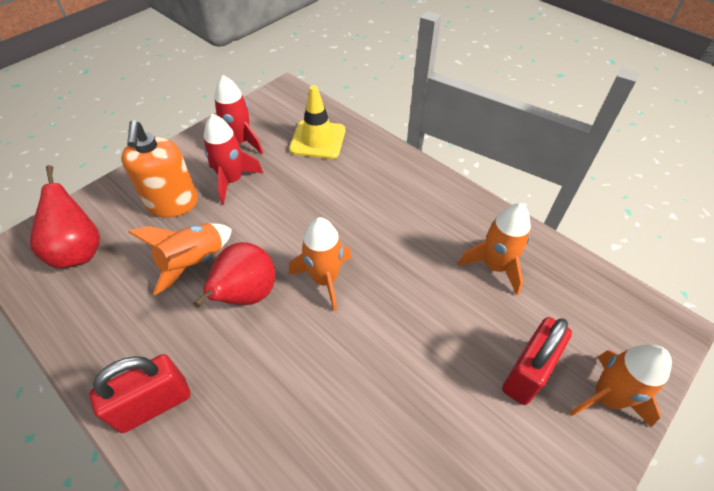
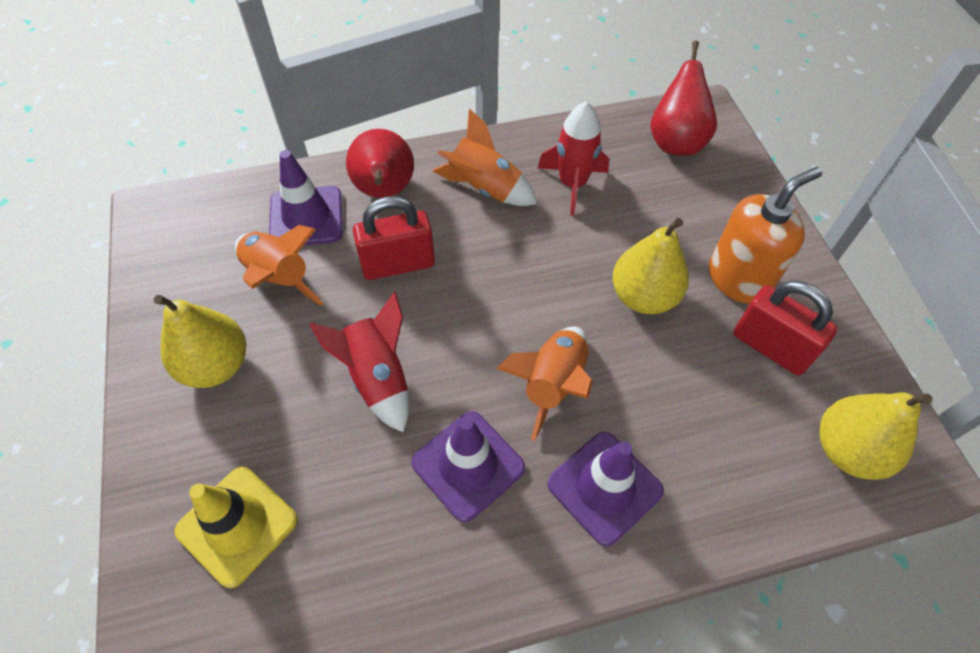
orange rocket: [128,223,232,295] [289,217,352,311] [458,203,531,295] [569,345,672,427] = 4 -> [235,225,324,306] [433,109,537,206] [496,326,593,441] = 3
purple traffic cone: none = 0 -> [269,150,343,245] [411,411,525,522] [547,432,664,546] = 3
yellow pear: none = 0 -> [154,295,246,388] [612,218,689,314] [819,392,932,480] = 3

